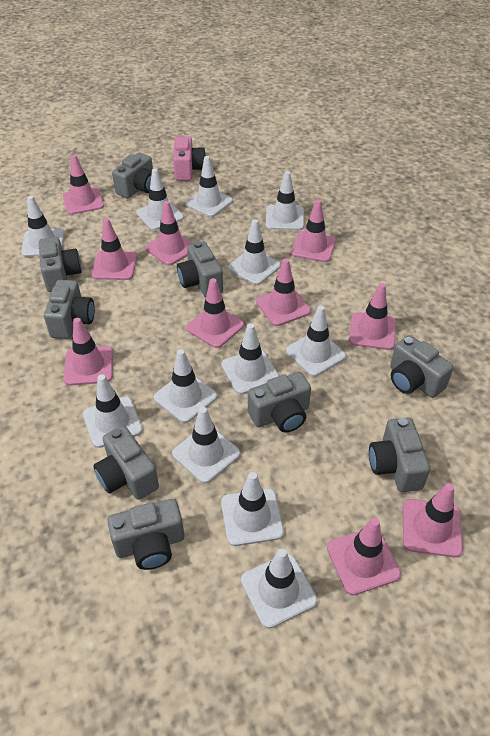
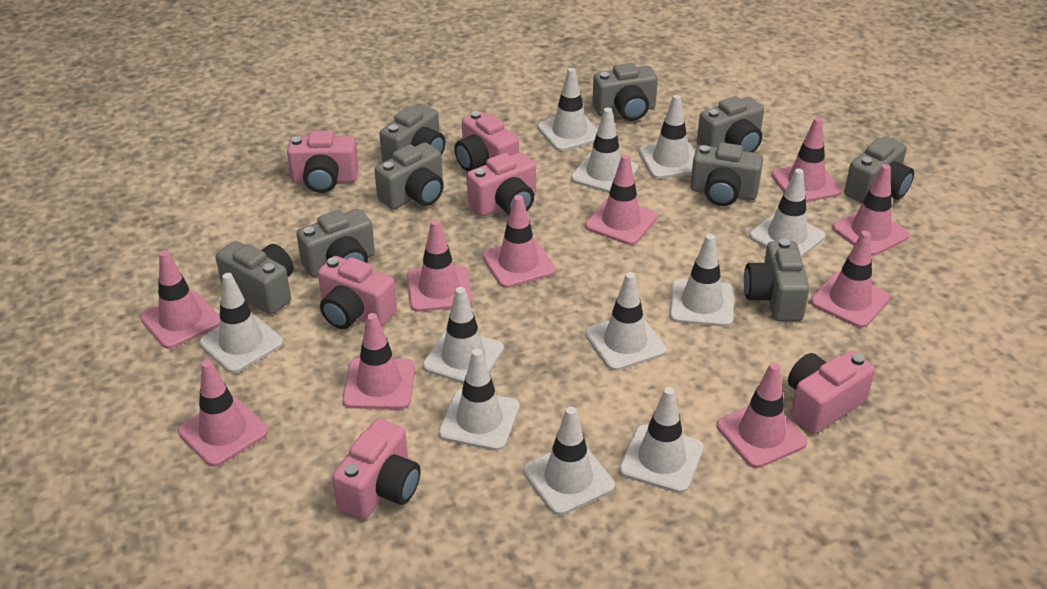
pink camera: [173,136,206,181] = 1 -> [287,131,359,193] [318,256,397,329] [332,419,421,519] [454,111,519,172] [467,152,536,216] [788,351,875,434] = 6
white traffic cone: [21,196,64,257] [83,374,143,448] [136,168,184,230] [154,349,217,423] [172,407,240,483] [185,156,233,217] [221,323,279,395] [221,472,284,546] [228,219,281,285] [241,548,317,629] [266,171,304,230] [286,305,346,377] = 12 -> [199,273,283,373] [423,287,504,384] [438,349,520,451] [523,406,615,515] [537,68,598,151] [571,108,638,193] [585,272,666,371] [619,387,704,493] [639,95,695,179] [670,234,734,327] [749,168,825,257] = 11

